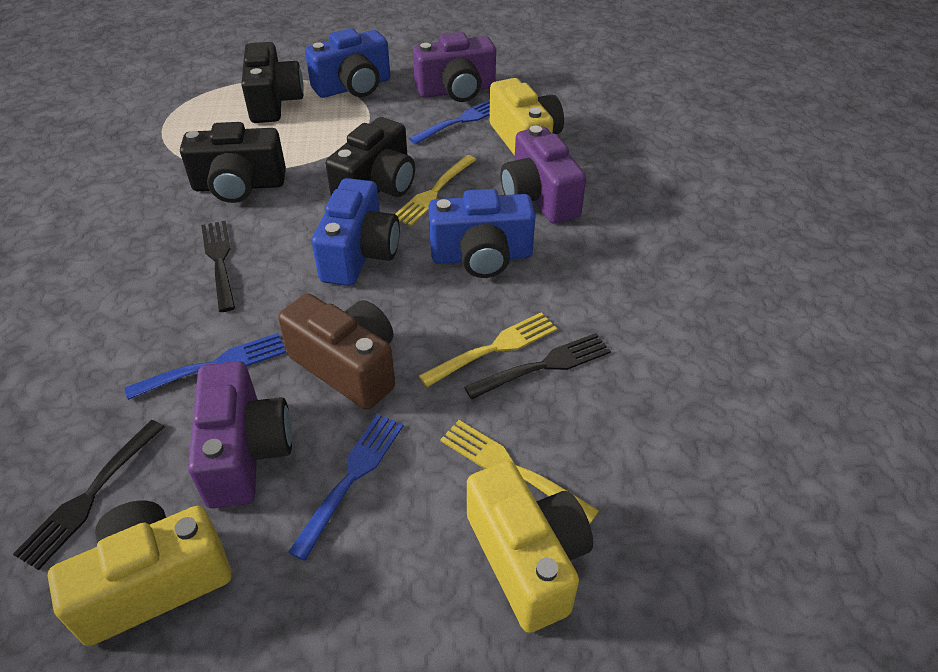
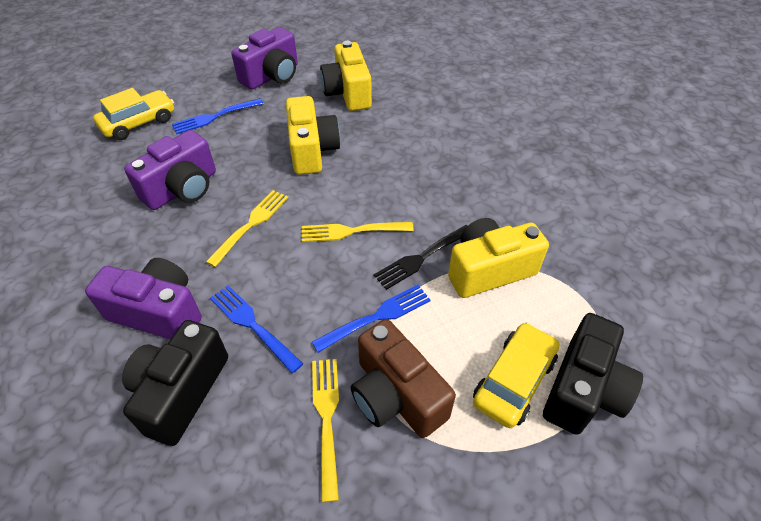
black camera: [180,122,286,203] [241,42,304,123] [325,117,415,197] = 3 -> [122,320,228,446] [543,313,643,435] = 2
black fork: [13,420,164,570] [201,221,235,312] [464,333,611,399] = 3 -> [374,225,468,290] = 1
blue camera: [305,28,390,98] [312,178,400,286] [428,189,536,278] = 3 -> none = 0
yellow car: none = 0 -> [93,88,174,140] [473,322,559,428] = 2

